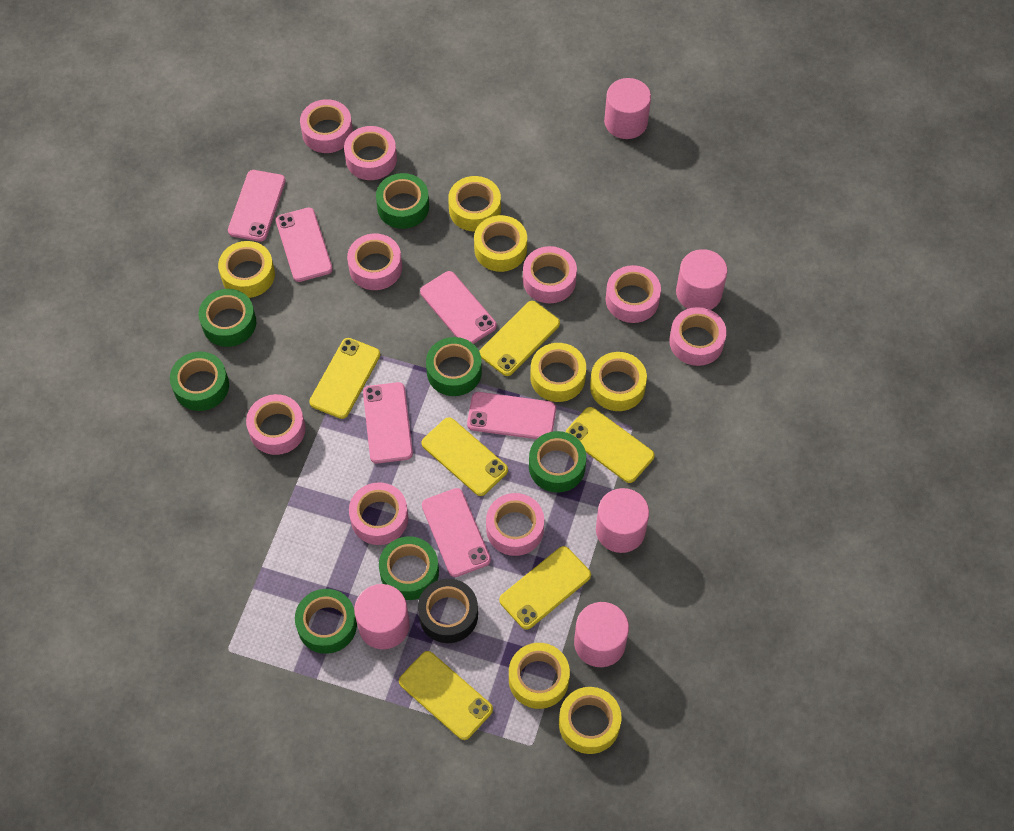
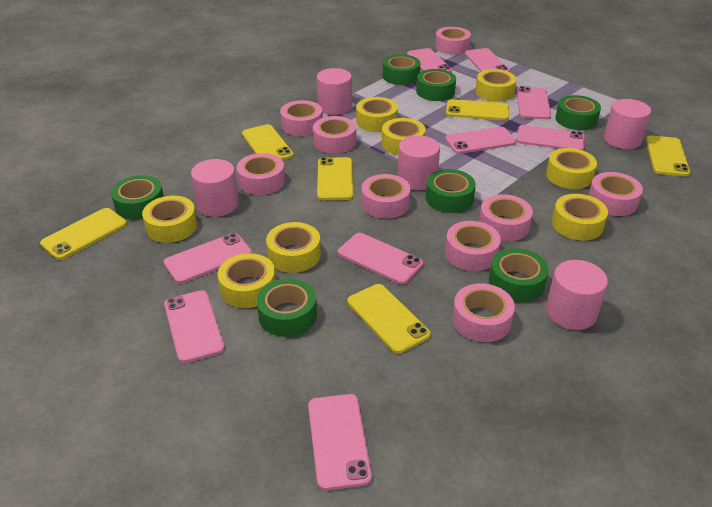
black tape: [418,579,478,643] = 1 -> none = 0
pink phone: [228,170,286,242] [276,208,333,282] [363,382,413,464] [420,271,497,344] [422,488,491,577] [467,392,556,439] = 6 -> [164,233,252,284] [164,290,225,363] [308,394,372,491] [338,233,423,284] [407,48,452,72] [445,127,516,154] [465,48,510,72] [516,86,551,119] [516,125,585,150] = 9
yellow tape: [218,241,275,298] [448,176,501,231] [474,215,527,272] [509,643,570,709] [530,343,586,402] [559,687,622,754] [590,352,647,411] = 7 -> [142,196,197,243] [218,253,276,308] [266,222,321,273] [356,97,398,132] [382,118,426,155] [475,69,516,101] [546,148,597,189] [552,194,608,241] = 8

